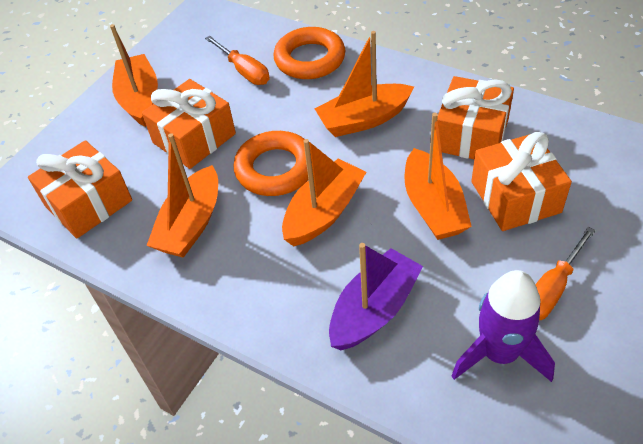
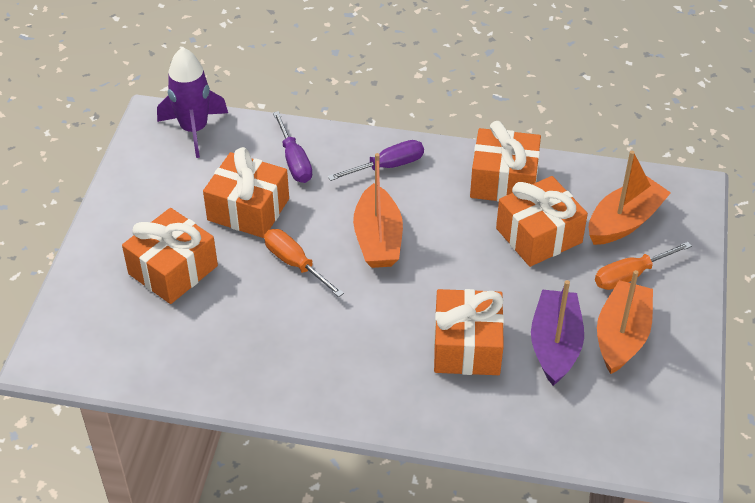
orange boat: [110,24,158,127] [146,133,218,258] [282,139,366,246] [314,31,414,137] [404,113,472,240] = 5 -> [353,153,403,268] [589,151,671,245] [597,270,653,374] = 3
orange gift: [28,140,132,239] [142,79,236,169] [437,76,514,159] [471,132,572,231] = 4 -> [122,208,218,304] [203,147,289,238] [434,289,504,375] [470,121,541,202] [496,176,588,267] = 5
orange ring: [234,131,308,196] [274,27,345,79] = 2 -> none = 0
purple screwdriver: none = 0 -> [273,111,312,183] [328,140,424,181] = 2

